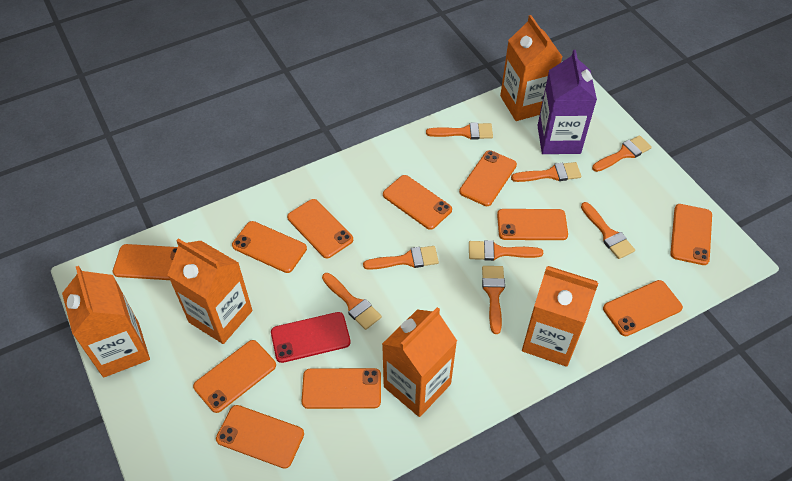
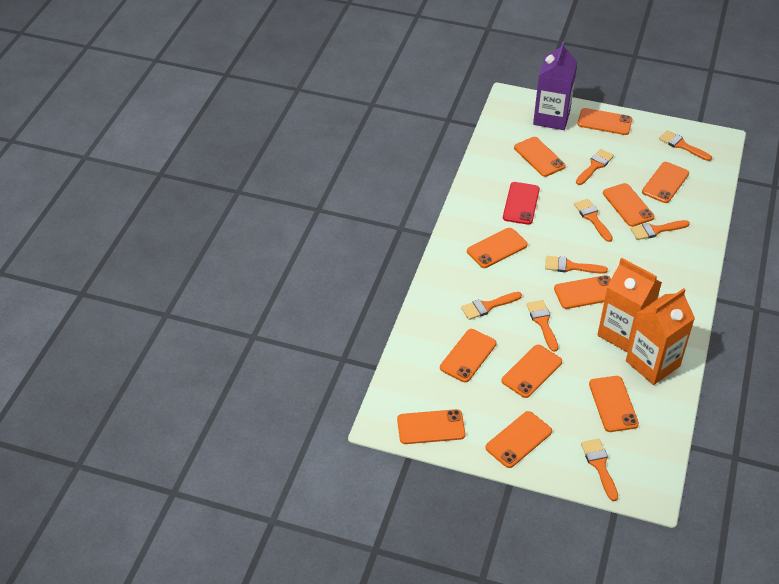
orange carton: [62,266,150,377] [168,238,252,344] [382,307,457,417] [500,15,562,121] [522,266,598,367] = 5 -> [597,258,662,353] [626,288,695,385] = 2

